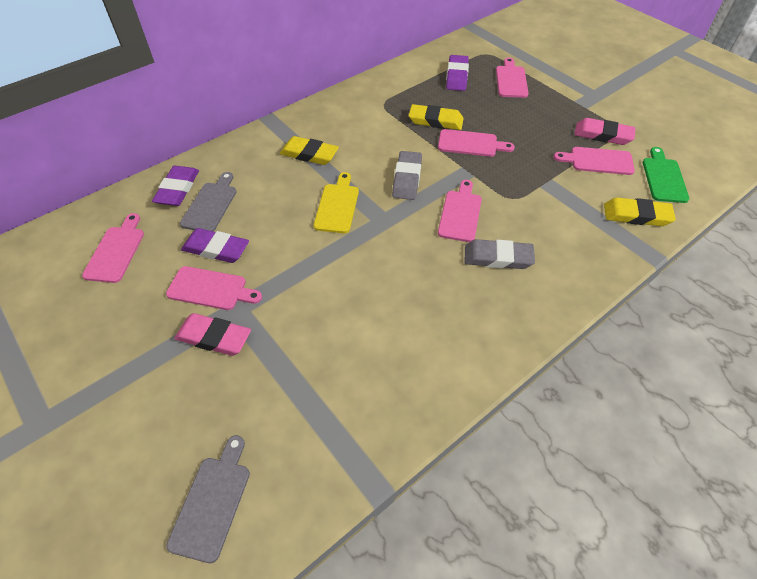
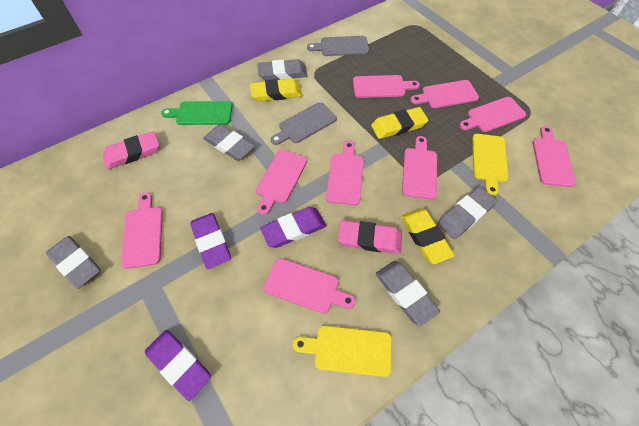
grey eraser: [392,151,422,200] [465,239,535,269] = 2 -> [46,236,100,289] [203,124,255,161] [257,59,307,80] [375,261,440,326] [437,187,497,239] = 5
pink cutting board: [82,213,144,283] [166,266,262,310] [438,129,515,157] [438,180,482,242] [496,58,529,98] [553,147,635,175] = 6 -> [121,192,163,269] [256,150,307,215] [264,258,356,314] [326,141,364,205] [353,75,420,98] [402,136,437,199] [411,80,479,108] [459,97,526,132] [533,126,576,187] = 9
yellow cutting board: [314,172,359,233] = 1 -> [293,325,392,377] [472,134,508,196] = 2

